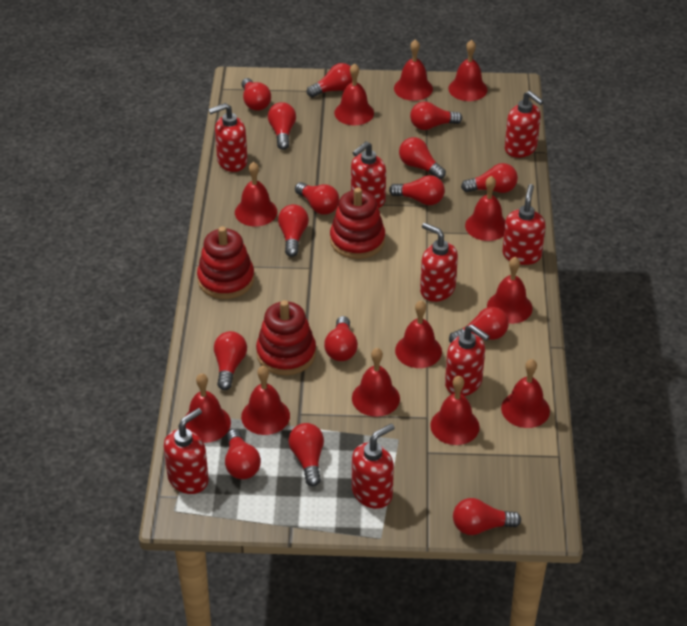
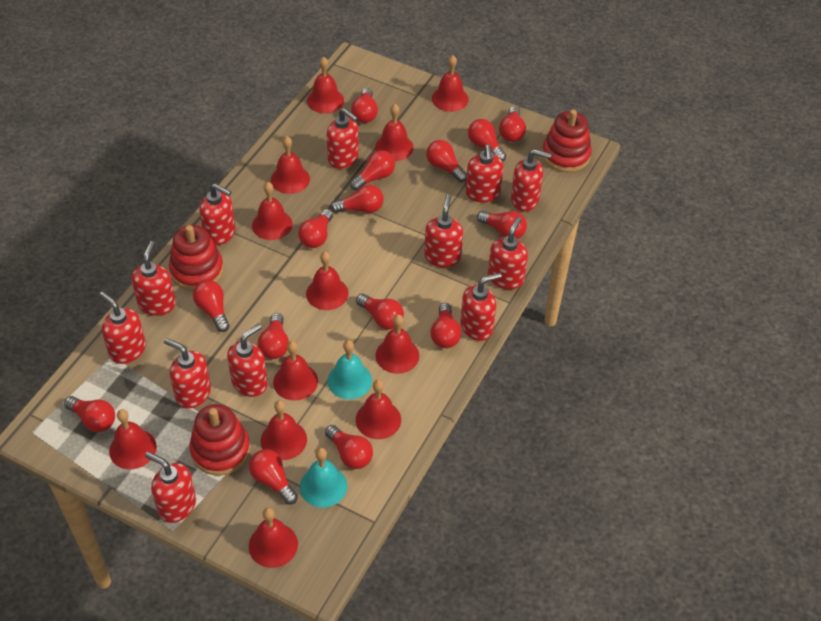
red soap dispenser: [164,408,209,494] [209,103,248,172] [351,141,386,208] [352,424,395,509] [420,223,458,302] [445,324,490,396] [502,184,546,265] [505,91,544,158] = 8 -> [99,291,146,364] [131,241,176,316] [145,452,196,523] [164,338,211,409] [199,184,236,246] [227,324,268,397] [327,108,359,169] [424,194,463,267] [460,273,502,341] [465,145,504,203] [488,217,528,289] [511,149,552,212] = 12
turquoise bell: none = 0 -> [300,448,347,508] [327,340,372,399] = 2

